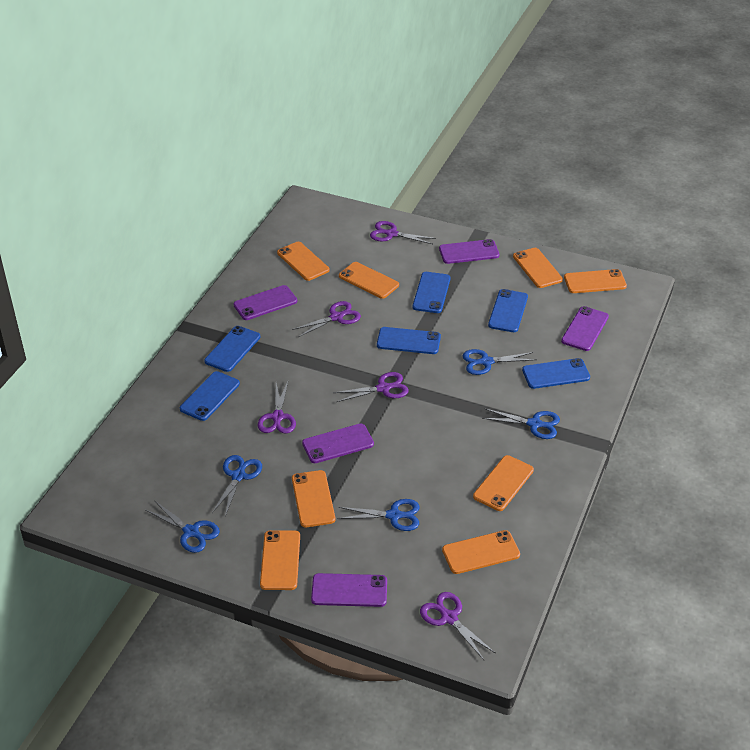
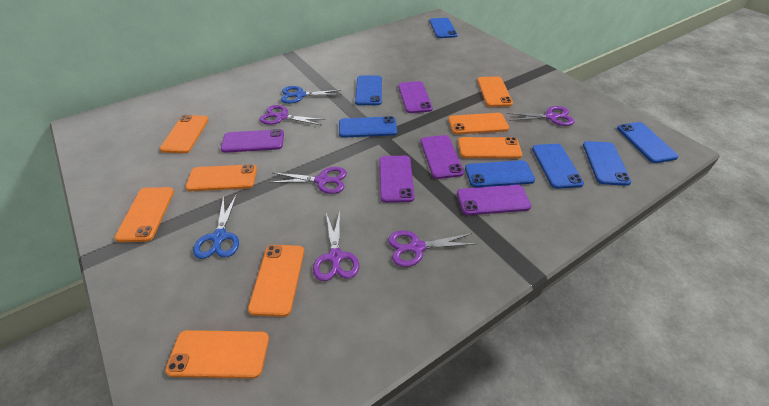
blue phone: [180,371,240,421] [204,326,260,372] [377,327,441,354] [413,272,451,313] [488,289,528,332] [522,358,590,389] = 6 -> [339,116,397,138] [355,76,382,105] [429,18,458,38] [465,160,535,188] [532,144,584,189] [583,141,631,186] [617,122,679,163] = 7
blue scissors: [146,500,220,553] [212,455,262,516] [338,499,420,531] [463,349,537,375] [482,409,560,439] = 5 -> [193,194,239,259] [281,86,342,104] = 2

